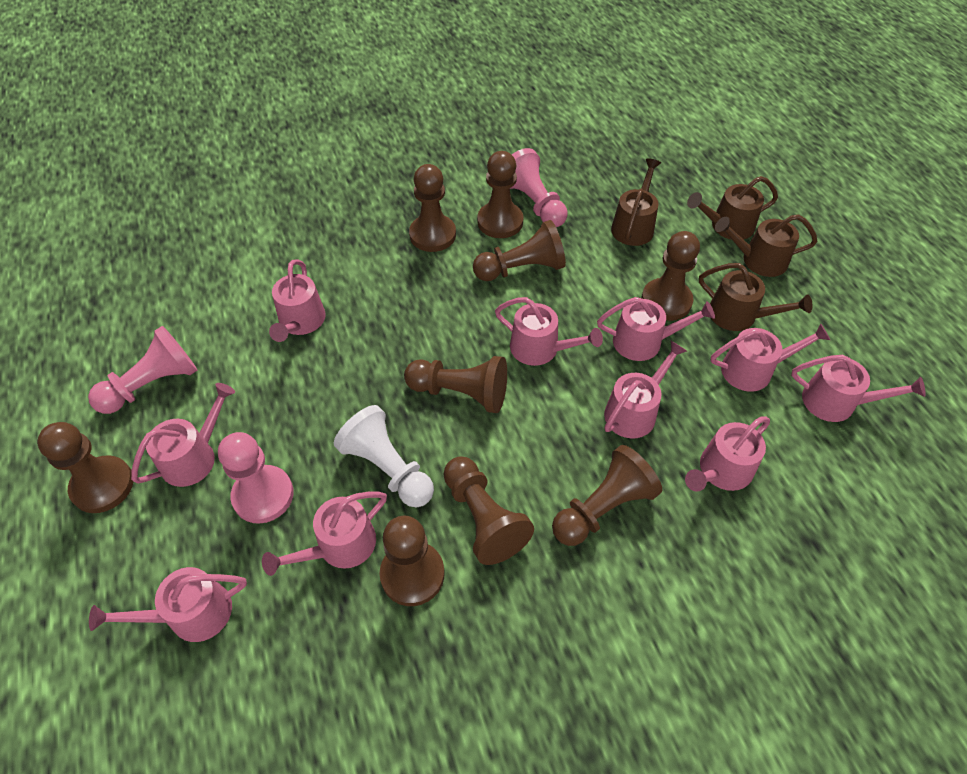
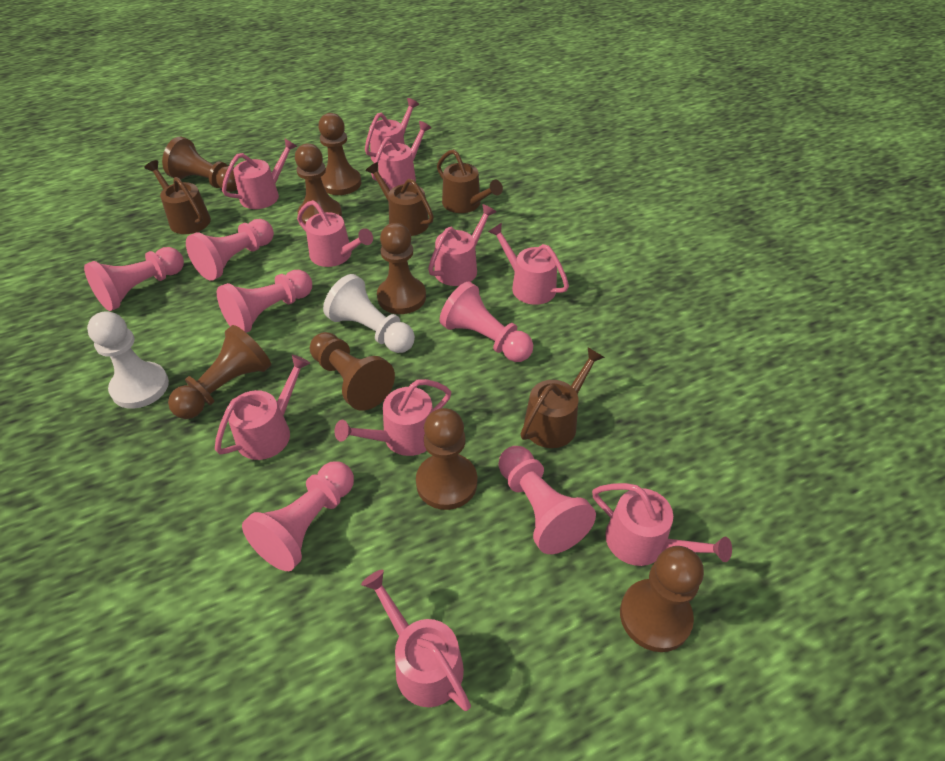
brown pawn: [37,422,134,513] [380,516,445,606] [404,356,507,413] [409,164,456,252] [443,456,534,565] [473,220,566,281] [477,151,524,238] [552,445,662,546] [641,231,700,321] = 9 -> [162,137,237,192] [168,325,271,419] [295,144,342,224] [310,332,395,411] [318,113,361,195] [377,223,426,314] [416,408,477,510] [620,546,704,652] = 8
pink pawn: [88,326,197,414] [218,432,294,524] [510,148,568,227] = 3 -> [84,247,184,311] [186,219,274,281] [217,270,312,333] [242,461,354,571] [440,282,533,362] [498,446,596,554] = 6
white pawn: [334,405,434,508] = 1 -> [87,311,169,409] [323,274,415,353] = 2

